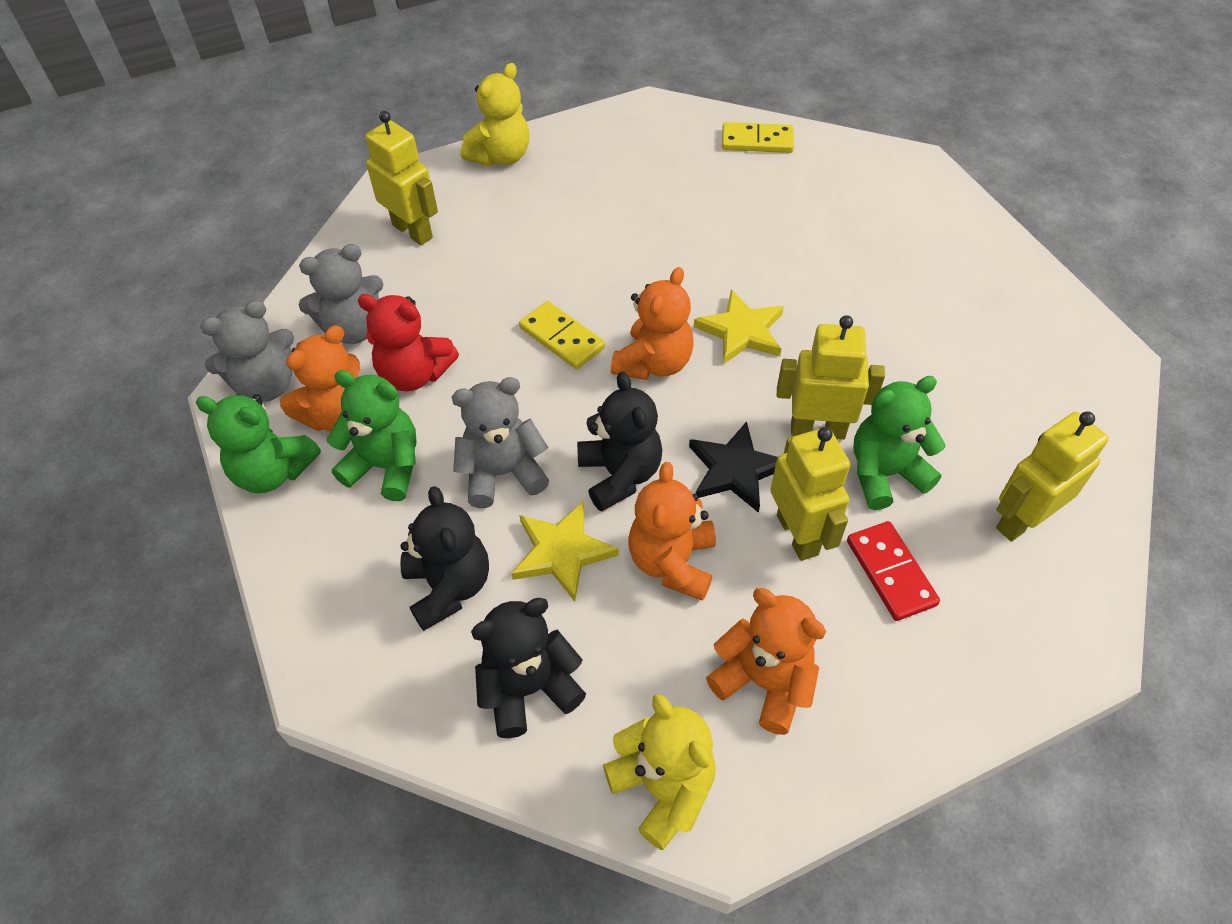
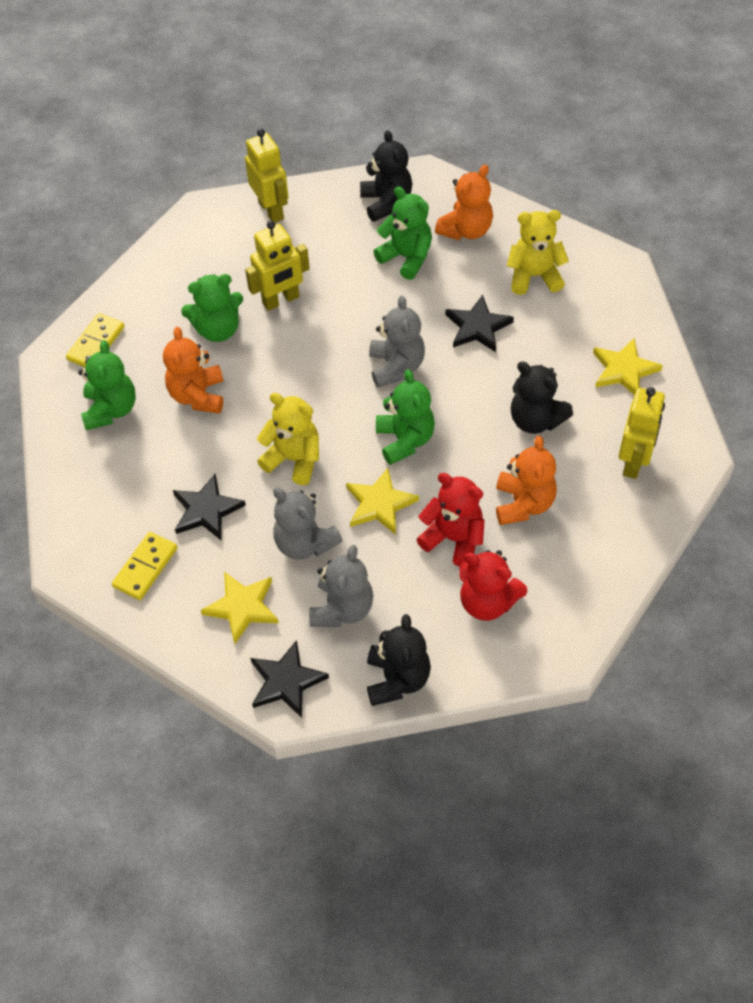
black star: [689,421,778,513] = 1 -> [173,474,246,540] [250,640,329,718] [445,295,514,352] = 3
green teddy bear: [195,394,321,493] [327,370,417,501] [854,376,946,510] = 3 -> [78,340,136,430] [181,274,243,342] [373,187,432,280] [376,369,435,465] = 4
orange teddy bear: [280,325,360,431] [611,267,693,380] [629,462,716,601] [706,588,826,735] = 4 -> [163,327,224,414] [435,164,493,240] [496,436,557,525] = 3
red domino: [847,521,940,621] = 1 -> none = 0
red teddy bear: [358,294,459,391] = 1 -> [416,473,485,567] [459,550,527,621] = 2
yellow robot: [365,111,438,245] [771,427,850,561] [777,315,885,440] [996,411,1109,541] = 4 -> [245,129,289,223] [245,221,310,311] [619,387,665,479] = 3
yellow star: [511,501,619,602] [694,289,784,365] = 2 -> [201,572,279,644] [346,468,419,535] [593,338,663,396] = 3

